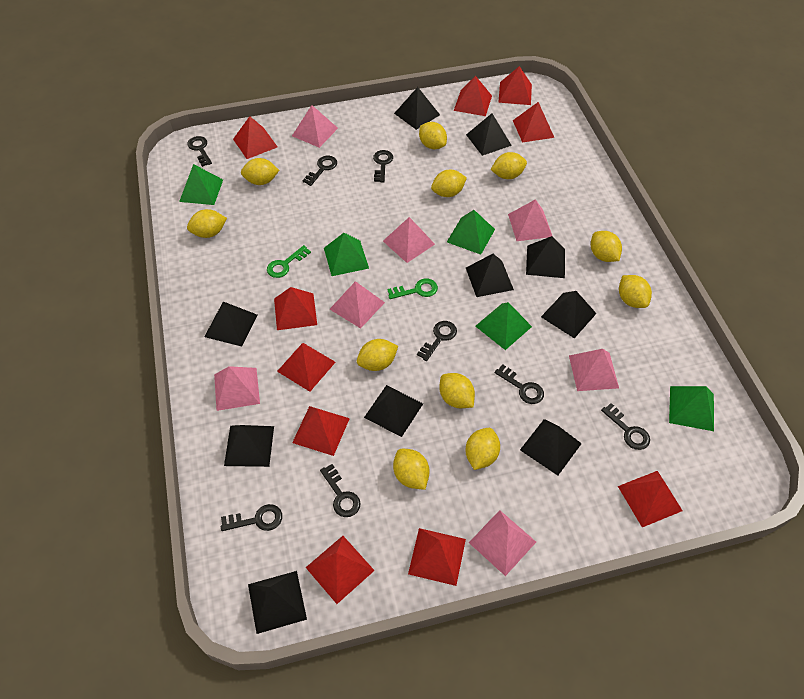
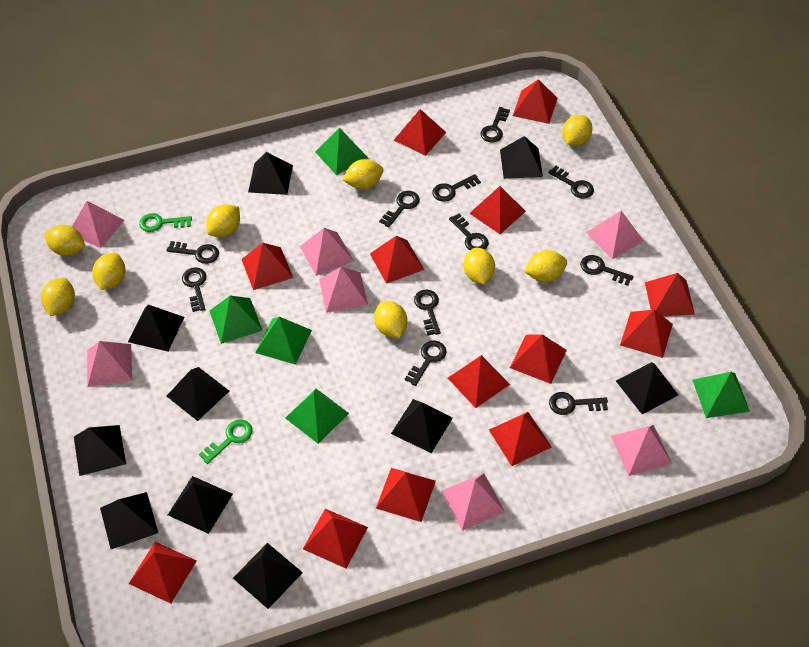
black key: [187,136,212,167] [221,504,282,531] [303,156,337,186] [320,464,361,517] [373,150,393,182] [417,321,457,361] [494,364,544,404] [601,403,650,450] = 8 -> [166,241,219,264] [182,267,206,312] [379,191,420,228] [405,341,446,386] [414,290,441,335] [432,174,481,202] [449,213,489,250] [480,107,510,142] [548,166,594,198] [549,392,608,415] [580,255,634,286] = 11
red pyramid: [233,116,277,159] [274,287,317,330] [277,343,336,392] [292,406,350,456] [305,536,375,604] [408,528,466,586] [454,76,492,116] [498,66,532,105] [513,102,554,142] [618,471,683,527] = 10 -> [129,542,197,604] [241,243,293,290] [303,509,368,568] [370,236,424,284] [376,468,436,522] [394,109,446,156] [448,355,510,408] [469,186,526,234] [489,412,552,466] [510,334,567,384] [513,79,558,124] [620,310,673,358] [645,273,695,316] = 13
yellow lemon: [187,209,227,238] [241,158,279,185] [357,339,398,371] [393,449,430,490] [419,122,447,149] [431,170,467,197] [439,373,475,408] [465,428,500,470] [491,152,527,179] [591,231,622,262] [619,275,652,308] = 11 -> [41,278,75,316] [44,225,85,256] [92,253,125,290] [206,204,240,237] [343,159,383,189] [374,301,407,338] [464,248,495,284] [524,250,567,282] [562,115,592,146] = 9

